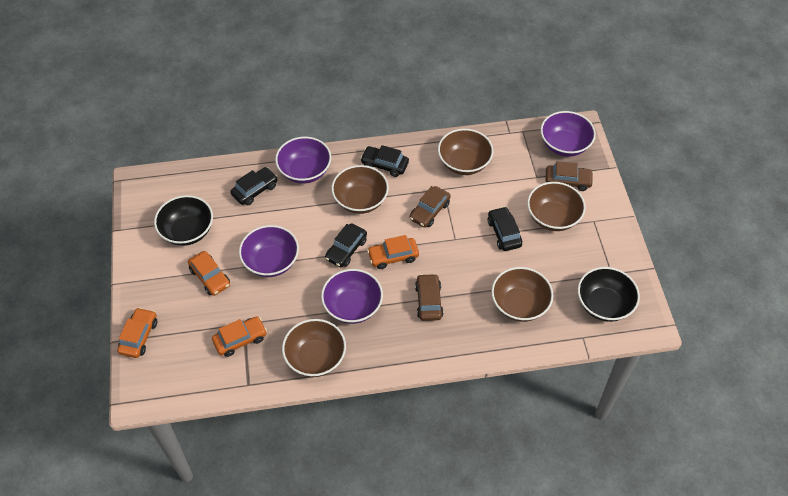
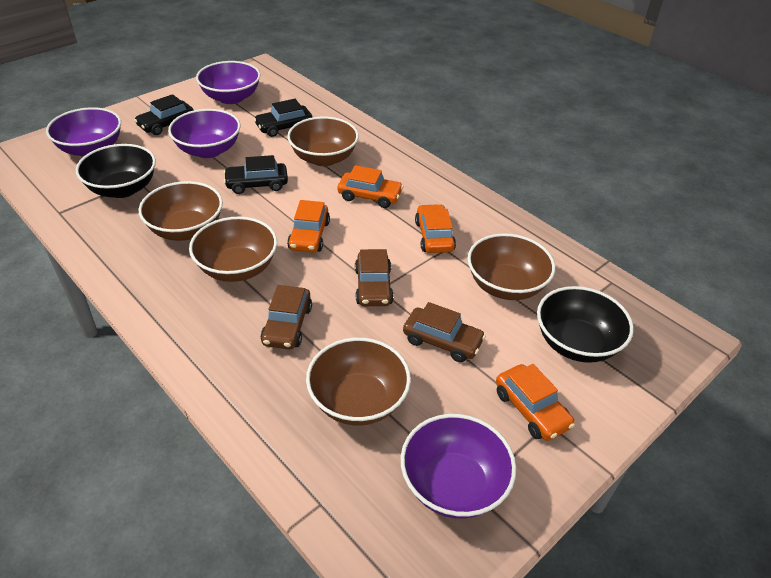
black car: [230,167,278,205] [325,223,367,268] [360,145,409,177] [487,207,522,251] = 4 -> [134,94,194,135] [224,155,288,194] [254,99,312,137] = 3

